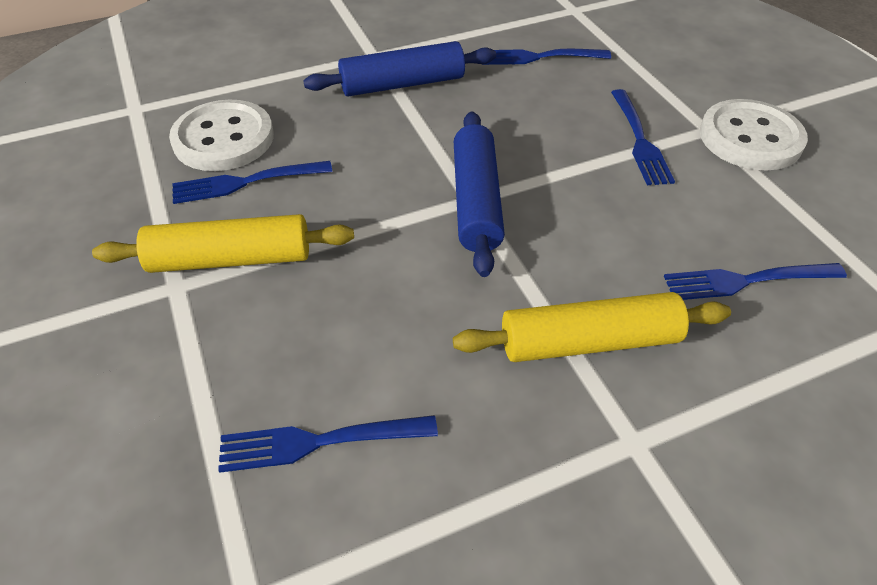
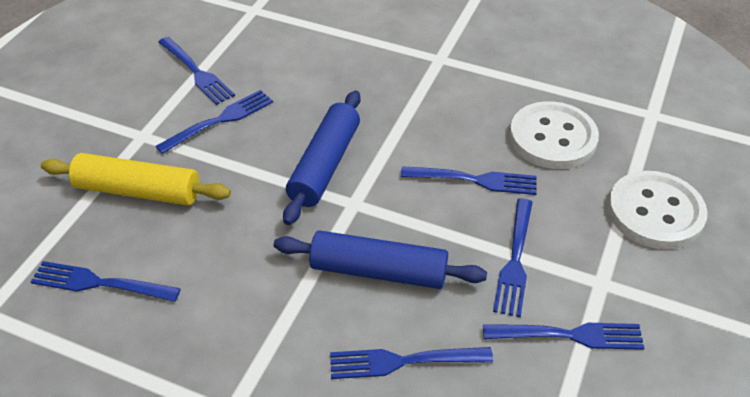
blue fork: [172,161,333,204] [218,415,438,473] [482,49,611,65] [611,89,675,185] [664,263,847,300] = 5 -> [31,261,181,302] [156,90,273,154] [158,37,235,105] [330,347,493,379] [401,166,537,195] [483,323,644,350] [493,198,533,317] = 7
yellow rolling pin: [92,214,354,273] [453,292,731,362] = 2 -> [41,153,231,206] = 1

